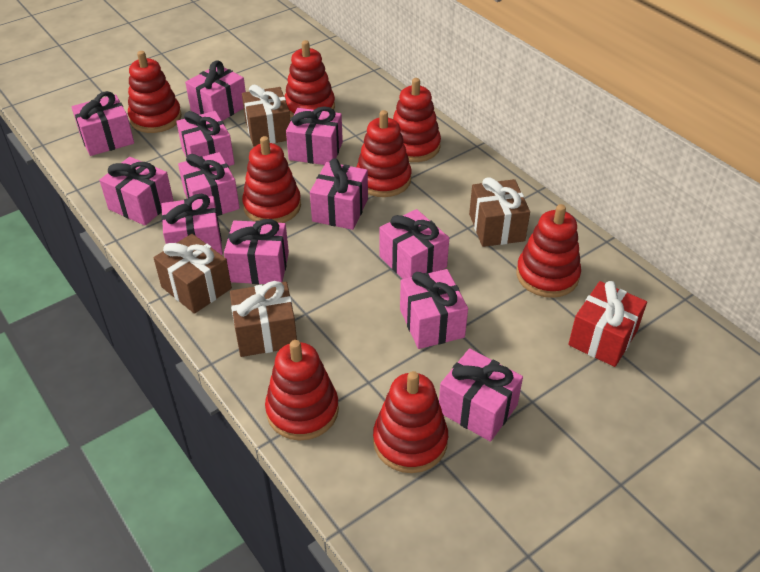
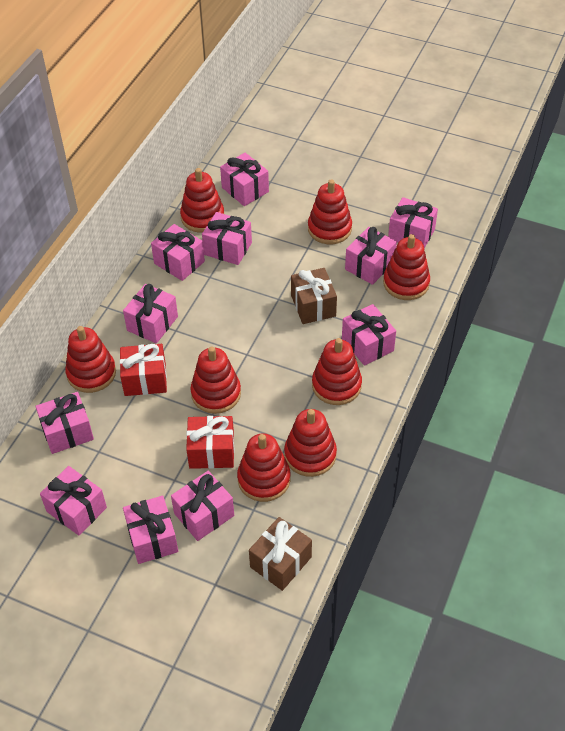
brown gift: [154,234,232,314] [230,281,297,357] [242,85,290,146] [469,177,530,247] = 4 -> [249,517,312,591] [291,268,337,324] = 2
pink gift: [72,91,134,156] [99,157,174,226] [161,194,223,255] [176,111,235,166] [178,152,240,216] [185,60,246,121] [224,219,289,284] [286,106,343,165] [310,158,368,230] [380,209,449,279] [400,269,468,349] [439,348,523,442] = 12 -> [36,392,94,454] [40,466,107,536] [123,284,178,344] [123,496,178,564] [151,224,205,281] [171,471,234,541] [202,212,252,265] [220,153,269,206] [342,304,396,366] [345,227,397,285] [388,197,438,248] = 11
red gift: [568,281,647,367] = 1 -> [120,344,167,396] [186,416,234,469] = 2

